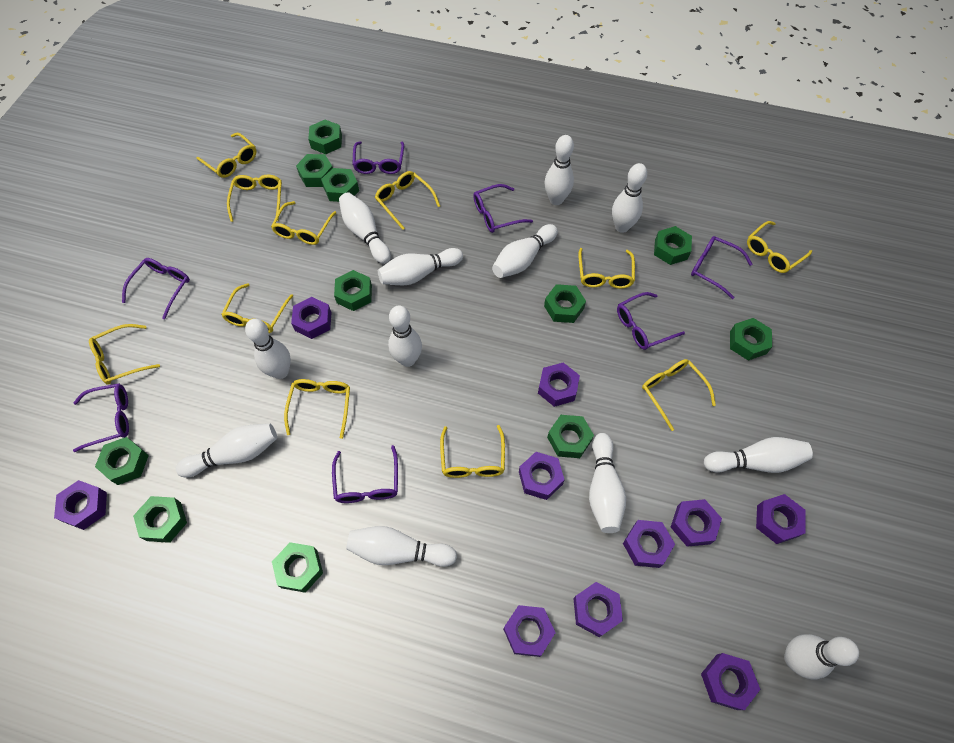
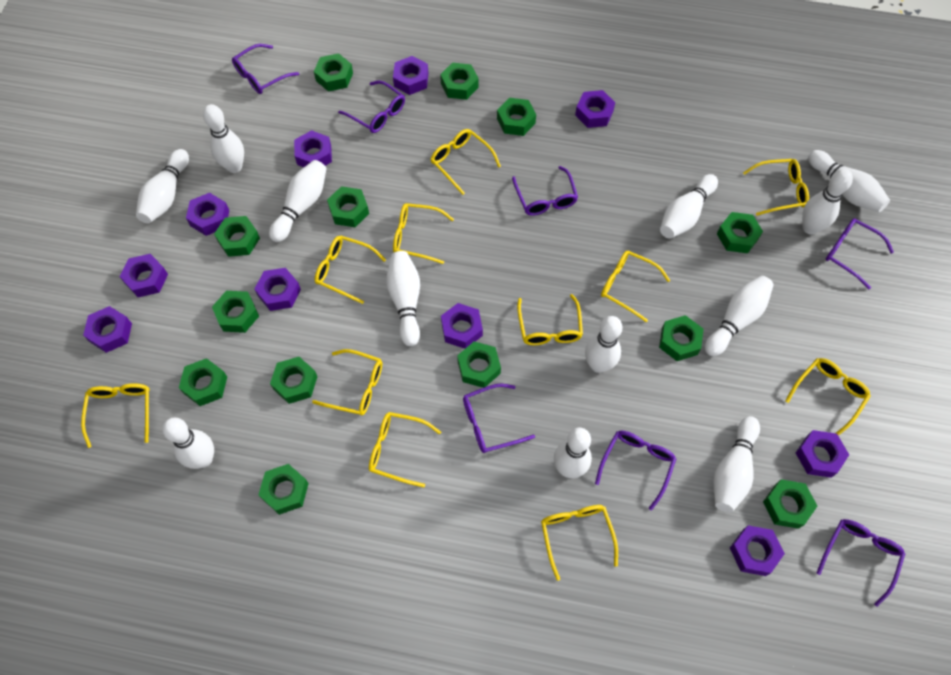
green nut: [95,437,149,485] [133,496,187,543] [272,542,323,593] [296,154,333,187] [308,120,342,154] [321,168,359,202] [334,270,372,311] [544,284,586,323] [547,415,594,458] [654,226,692,265] [730,318,772,361] = 11 -> [179,358,227,406] [212,291,259,333] [214,216,260,257] [258,464,309,515] [270,357,317,404] [314,53,353,92] [327,186,369,227] [440,62,479,100] [457,341,501,388] [497,98,536,136] [659,315,704,361] [717,212,763,253] [763,479,817,529] = 13

